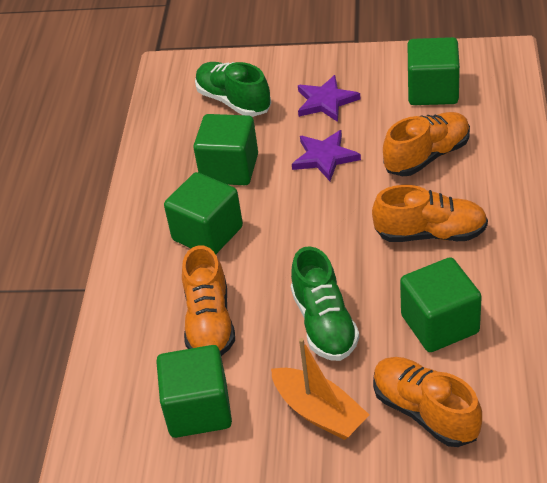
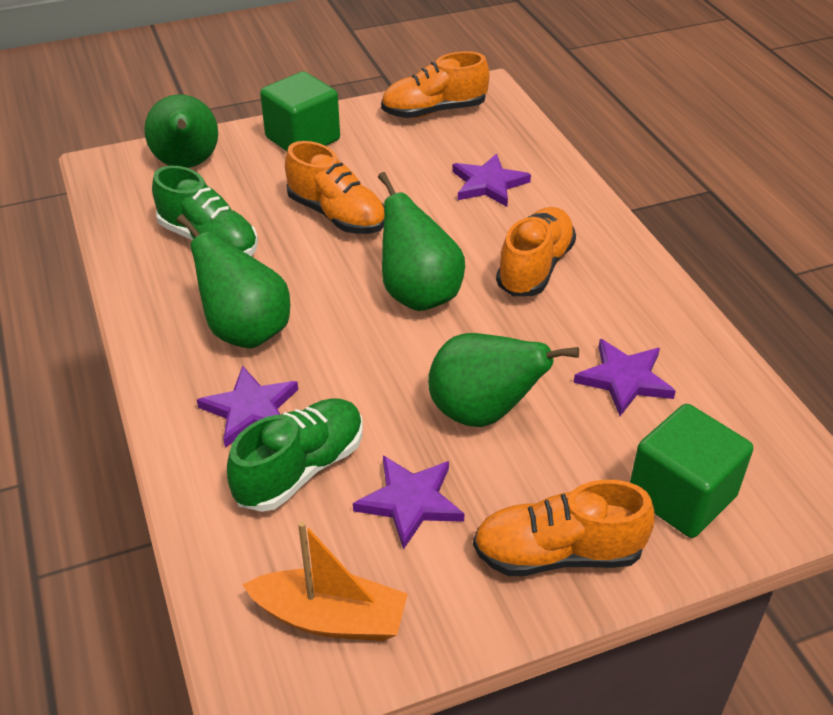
green cube: [156,345,232,438] [164,172,243,254] [193,114,258,185] [400,257,482,352] [407,37,460,105] = 5 -> [260,71,340,151] [630,404,753,538] = 2
green pear: none = 0 -> [144,94,218,168] [177,214,290,349] [378,172,465,311] [428,333,579,427] = 4
purple star: [292,130,361,181] [298,75,360,122] = 2 -> [197,366,298,448] [353,455,464,550] [452,154,531,207] [574,339,676,416] = 4

